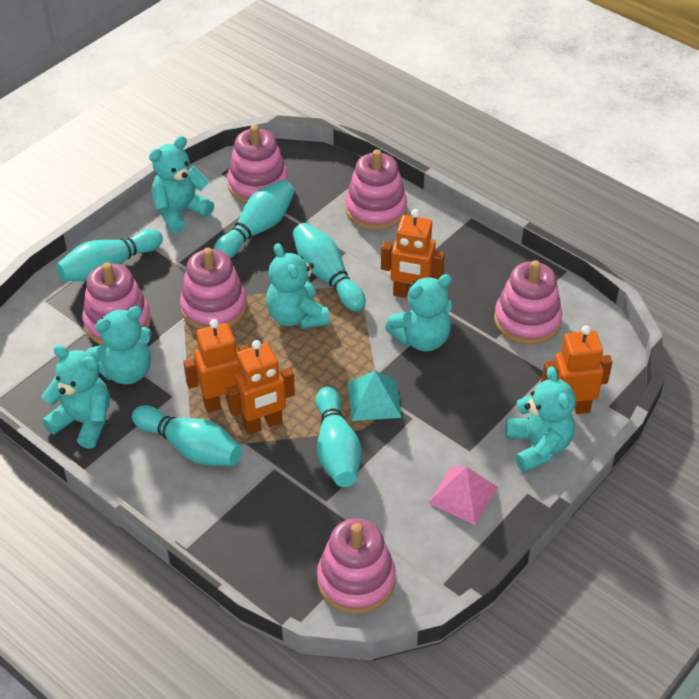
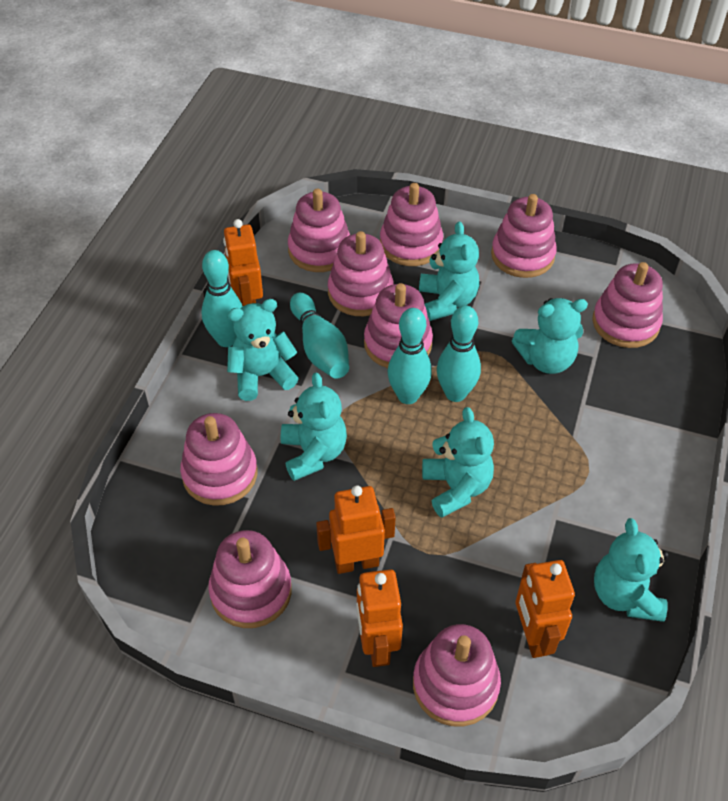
pink pyramid: [428,466,498,525] = 1 -> none = 0
pink stacking toy: [82,262,151,345] [180,248,247,329] [227,125,288,203] [317,518,396,614] [345,149,407,230] [494,260,562,345] = 6 -> [180,413,257,506] [208,530,292,628] [288,189,350,272] [328,231,394,316] [364,283,433,368] [380,183,443,266] [413,624,501,727] [491,194,557,278] [592,262,663,348] = 9
turquoise bowling pin: [56,229,163,281] [132,405,242,466] [213,180,295,258] [293,223,366,311] [316,387,362,487] = 5 -> [202,250,243,347] [290,293,349,379] [388,308,432,404] [437,305,481,402] = 4
turquoise pyramid: [348,371,402,421] = 1 -> none = 0

